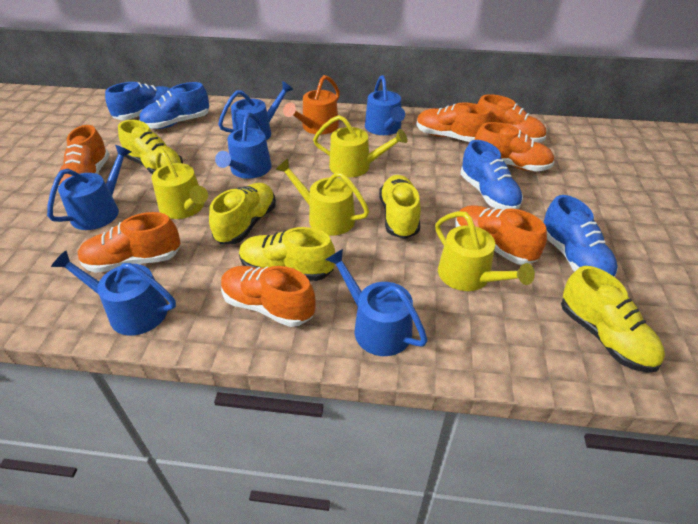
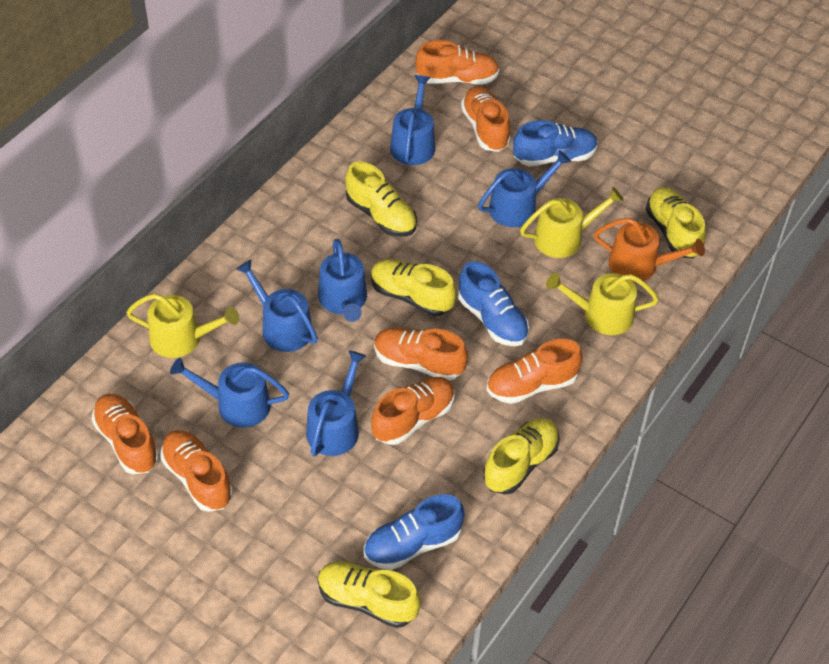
blue shoe: [105,82,170,120] [139,82,209,129] [460,140,523,209] [543,195,618,277] = 4 -> [364,494,465,570] [458,261,529,346] [513,120,598,166] = 3
yellow watering can: [151,149,208,219] [275,159,369,236] [313,115,408,177] [435,211,535,291] = 4 -> [126,294,239,358] [520,187,624,258] [546,273,659,335] = 3

